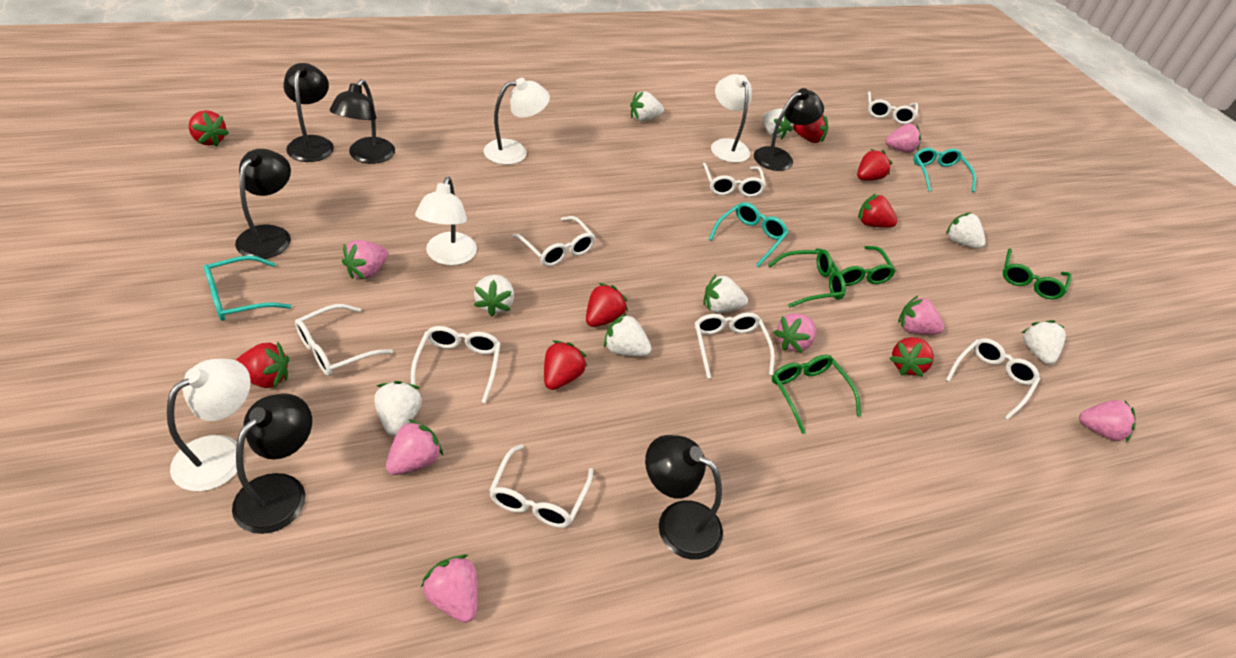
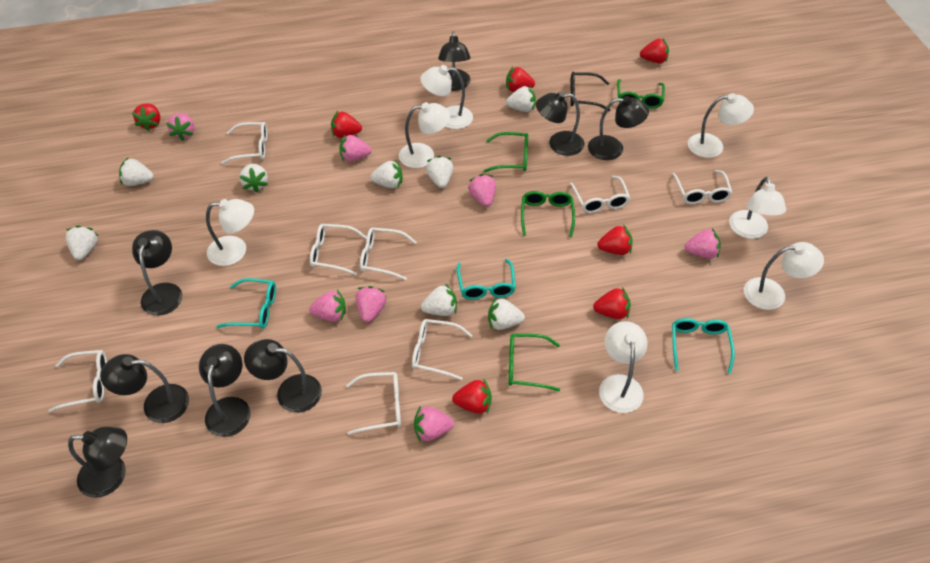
black glasses: none = 0 -> [570,72,611,111] = 1
black lamp: [232,393,312,534] [235,149,291,259] [283,63,334,162] [330,79,395,164] [645,435,723,560] [754,88,824,171] = 6 -> [68,427,127,498] [100,354,189,423] [132,230,182,316] [199,344,251,437] [244,339,322,413] [438,31,471,91] [536,91,584,156] [588,96,649,160] = 8
red strawberry: [189,110,229,147] [236,342,289,388] [544,340,587,390] [586,283,628,327] [793,115,828,143] [857,149,893,181] [858,194,897,228] [889,337,934,377] = 8 -> [132,103,160,131] [331,111,362,138] [452,378,492,414] [506,67,535,92] [593,287,631,319] [597,224,633,255] [640,39,669,63] = 7
white lamp: [167,359,251,491] [415,177,477,266] [484,78,550,165] [711,74,752,163] = 4 -> [206,199,254,266] [399,102,451,168] [420,65,473,129] [599,321,648,413] [688,93,754,158] [729,177,786,239] [744,242,824,310] = 7

